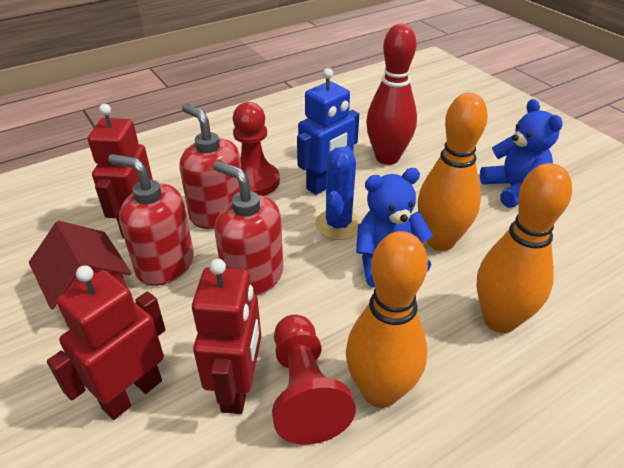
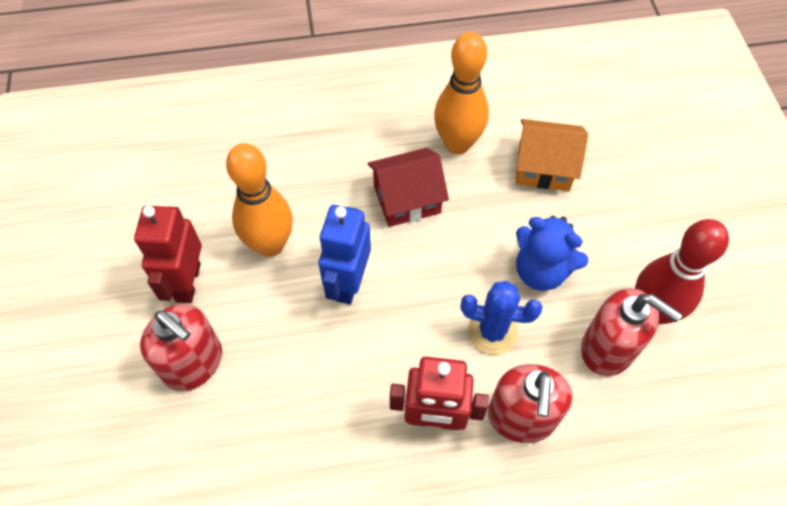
blue teddy bear: [356,168,433,288] [480,99,563,208] = 2 -> [516,215,589,291] = 1
orange bowling pin: [346,231,428,408] [418,93,488,251] [477,163,572,333] = 3 -> [226,143,293,257] [434,32,489,154] = 2
orange house: none = 0 -> [516,119,588,191] = 1
red pawn: [233,102,280,196] [272,314,356,445] = 2 -> none = 0
red robot: [47,265,165,420] [88,104,153,238] [192,259,261,414] = 3 -> [134,206,202,303] [390,357,489,430] = 2

